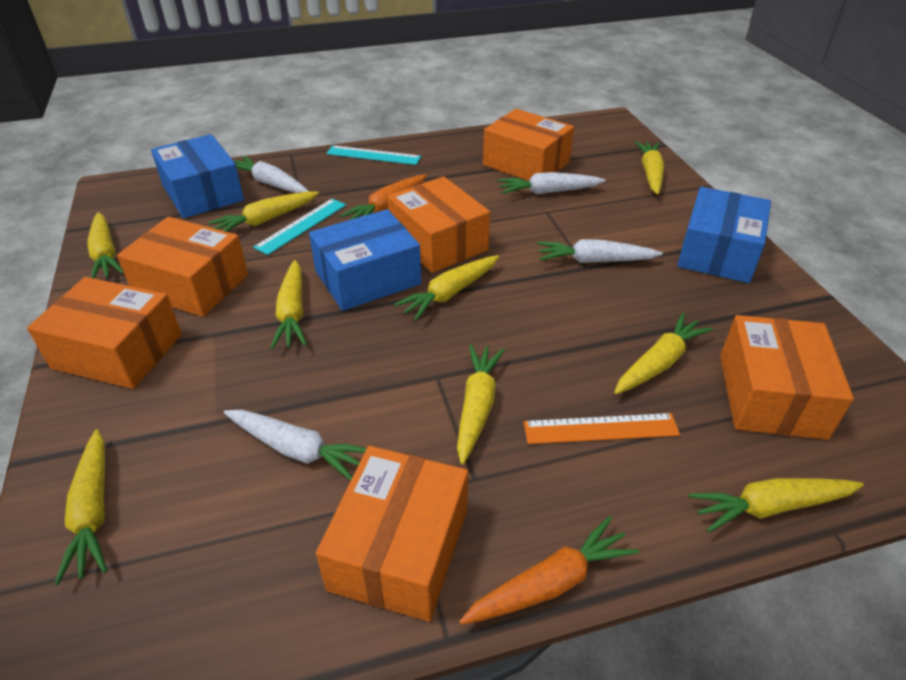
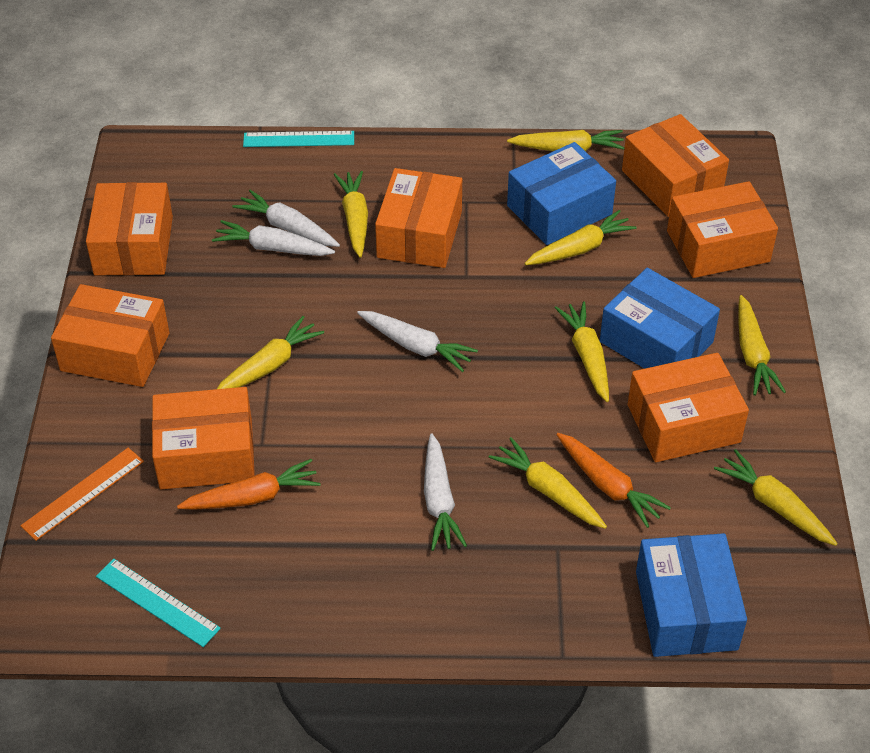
orange box: [27,277,182,389] [117,217,248,317] [316,446,468,622] [387,176,490,273] [483,109,574,181] [720,315,854,440] = 6 -> [51,284,169,387] [86,182,173,275] [152,387,255,489] [375,168,462,268] [622,114,729,217] [628,353,749,462] [667,181,778,278] = 7
yellow carrot: [54,430,107,585] [87,212,124,278] [208,192,319,232] [270,260,307,349] [394,255,499,321] [457,344,505,465] [614,313,713,394] [635,141,664,195] [688,478,864,533] = 9 -> [217,316,324,389] [334,171,368,258] [489,437,607,529] [507,130,625,151] [525,210,637,265] [555,301,609,402] [714,449,838,546] [738,295,786,396] = 8

